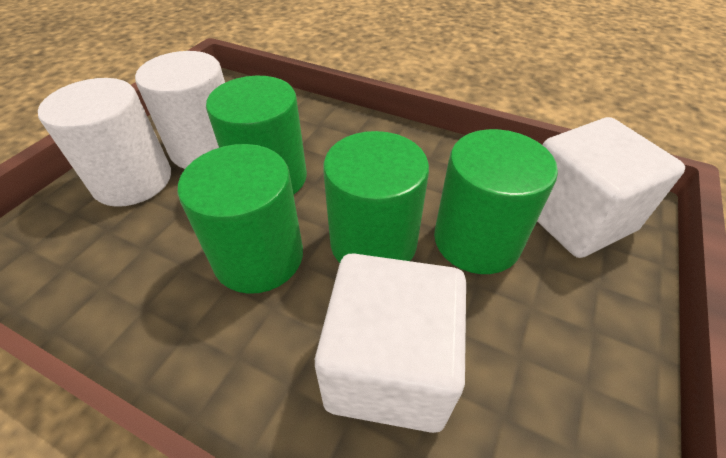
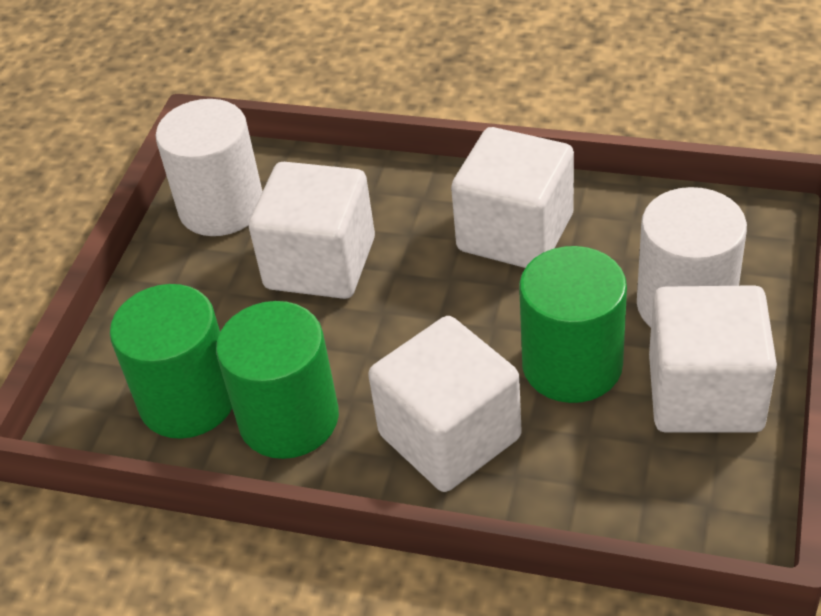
green cylinder: [178,144,303,294] [206,76,307,195] [323,131,429,263] [434,129,558,274] = 4 -> [110,284,232,439] [216,301,339,459] [519,246,627,403] = 3
white cube: [315,253,466,433] [537,117,685,258] = 2 -> [249,162,375,299] [368,316,522,492] [451,127,574,268] [649,285,777,433] = 4

